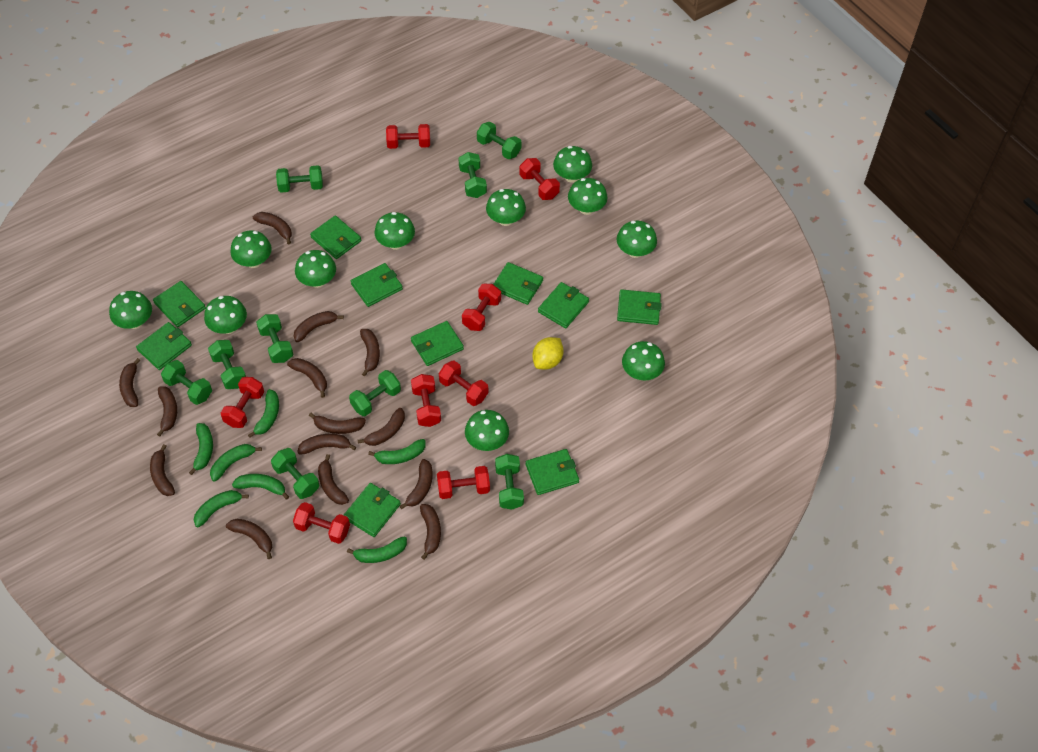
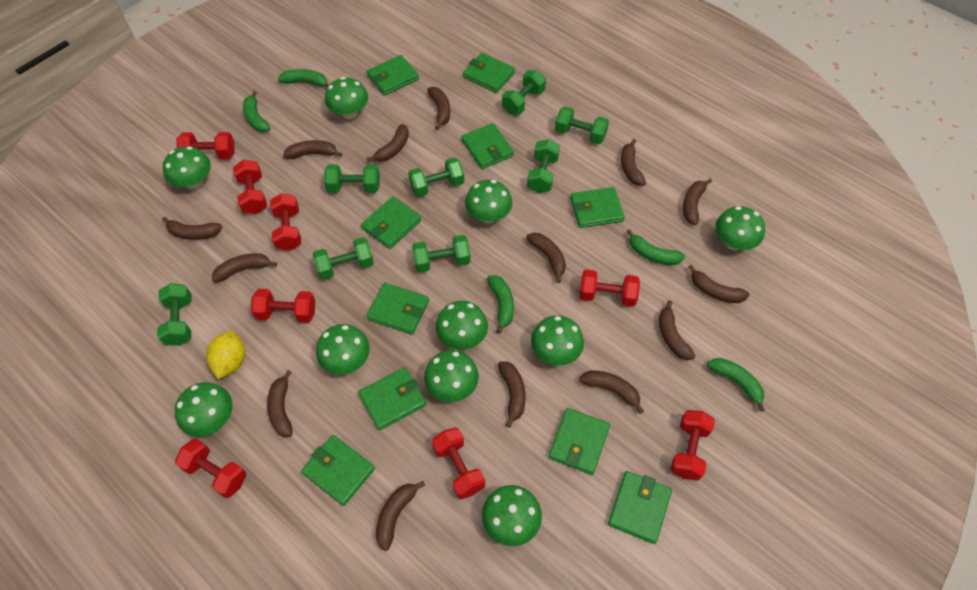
green banana: [189,423,213,475] [194,490,249,528] [210,444,262,482] [232,474,289,499] [248,389,279,438] [347,536,407,563] [368,439,426,464] = 7 -> [243,91,270,132] [278,69,329,87] [487,275,514,334] [626,229,685,265] [707,358,765,412] = 5
green dumbbell: [161,360,212,405] [208,340,246,389] [256,314,294,363] [271,448,319,499] [276,165,323,193] [349,370,401,416] [459,152,487,198] [477,122,521,159] [495,454,524,510] = 9 -> [157,283,192,346] [313,237,374,280] [324,164,380,193] [408,157,464,197] [412,235,471,273] [502,70,546,115] [527,139,560,193] [555,106,609,144] = 8
green mushroom: [109,291,152,329] [204,296,247,334] [230,231,272,268] [295,250,336,288] [374,212,415,250] [465,410,509,451] [486,189,526,226] [553,146,592,183] [568,178,607,215] [617,221,657,258] [622,341,665,380] = 11 -> [163,146,211,189] [175,382,233,437] [316,324,370,375] [325,77,368,119] [424,350,479,402] [436,301,488,350] [465,180,512,223] [482,485,542,546] [531,315,584,366] [715,206,765,250] = 10

